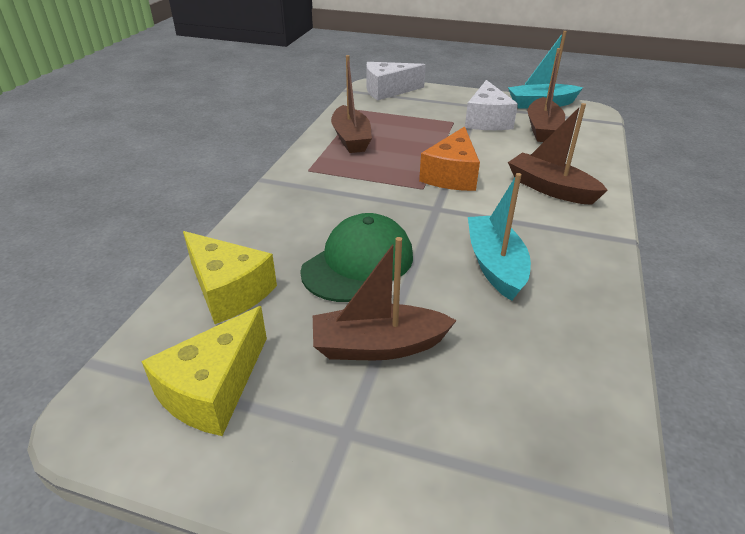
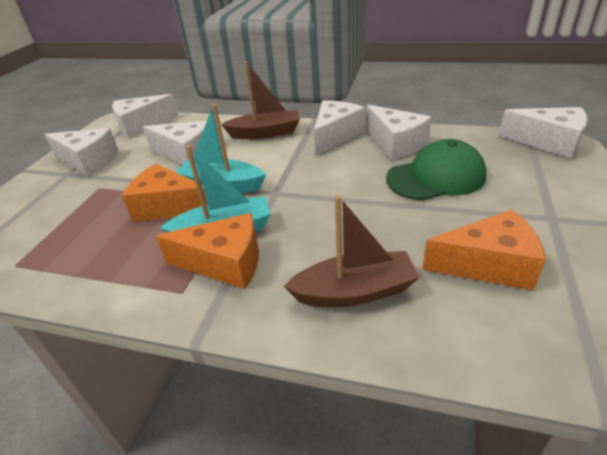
brown boat: [313,237,457,360] [331,55,372,153] [508,103,608,205] [528,48,565,142] = 4 -> [221,61,300,139] [284,195,420,307] = 2
orange cheese: [419,126,480,191] = 1 -> [122,164,207,222] [156,213,259,289] [422,210,546,291] = 3
white cheese: [366,62,426,100] [465,80,518,130] = 2 -> [44,128,119,176] [112,94,178,138] [143,121,207,165] [314,100,365,156] [366,104,431,160] [499,107,587,158] = 6
yellow cheese: [141,306,267,436] [183,231,277,324] = 2 -> none = 0

